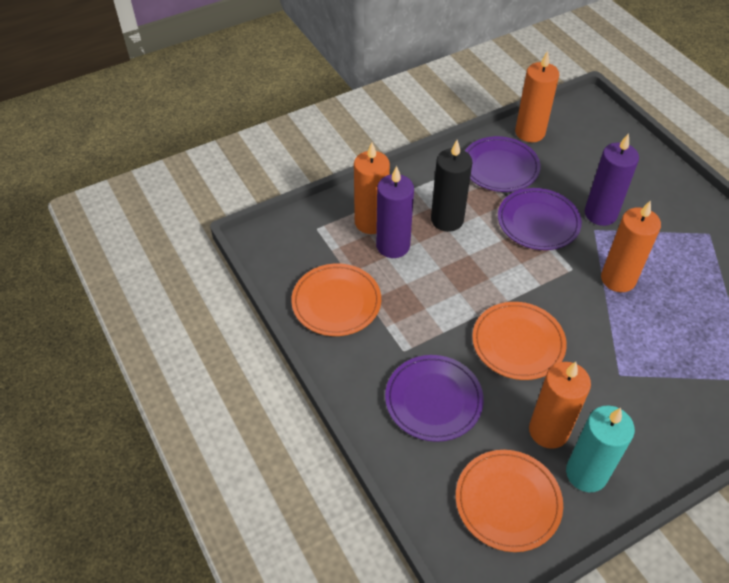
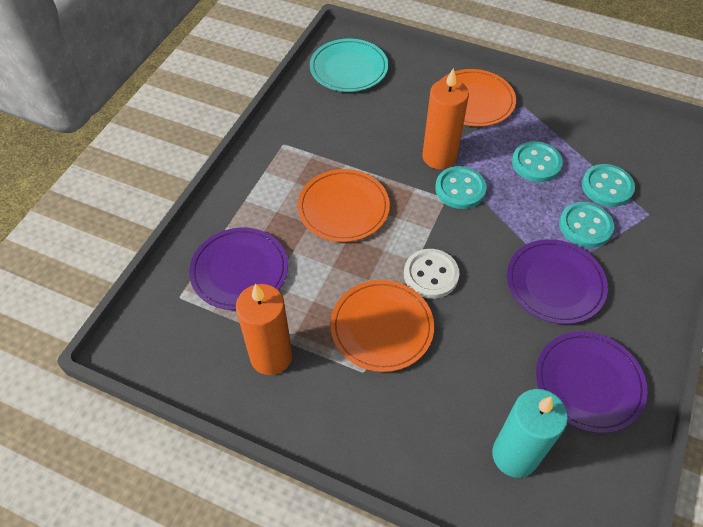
black candle: [431,140,472,232] = 1 -> none = 0
orange candle: [354,142,390,234] [515,51,559,142] [529,362,591,449] [601,200,661,292] = 4 -> [236,284,292,375] [422,68,469,169] = 2
purple candle: [376,166,414,258] [585,133,639,226] = 2 -> none = 0
turquoise button: none = 0 -> [435,166,487,209] [512,141,563,182] [559,202,614,248] [582,164,635,207] = 4
turquoise plate: none = 0 -> [310,39,388,92] = 1
white button: none = 0 -> [404,249,459,299] = 1

